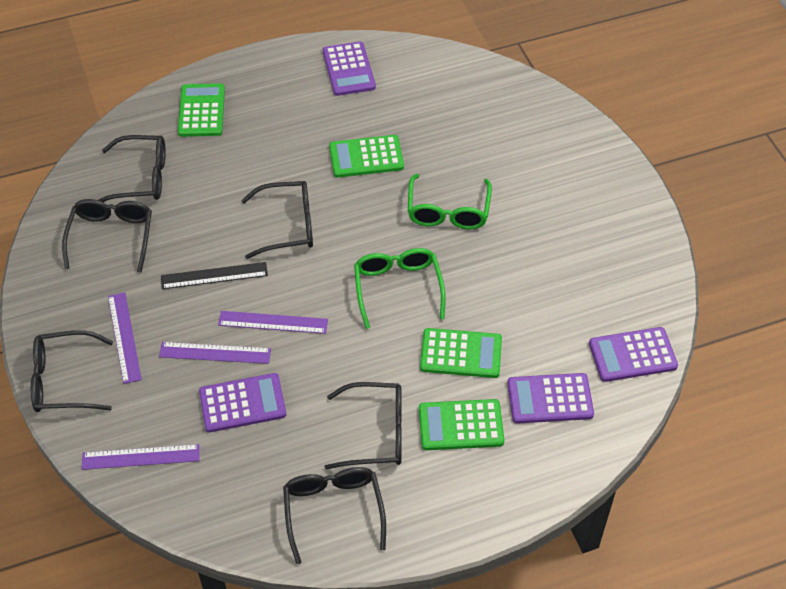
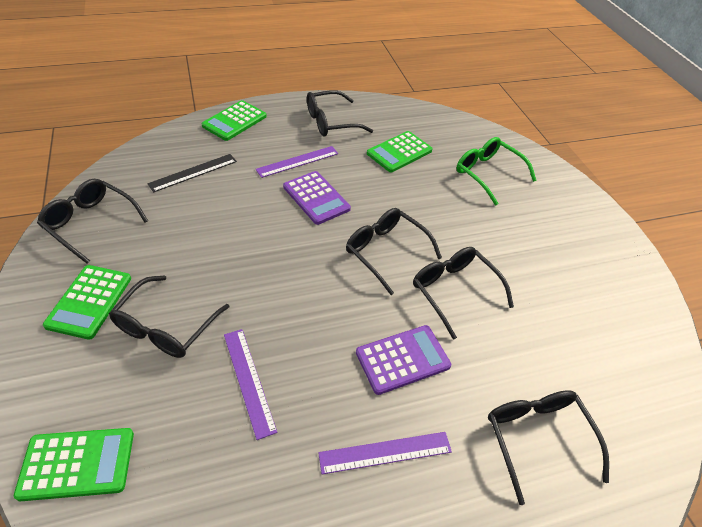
green glasses: [354,248,446,329] [408,174,492,229] = 2 -> [456,137,537,205] = 1
purple calculator: [199,373,286,432] [323,42,376,96] [507,373,594,424] [589,327,678,382] = 4 -> [283,171,351,225] [356,325,451,395] = 2
purple ruler: [81,444,200,470] [108,292,142,384] [159,342,271,364] [218,311,328,334] = 4 -> [224,329,277,440] [256,146,338,178] [318,432,452,474] = 3

